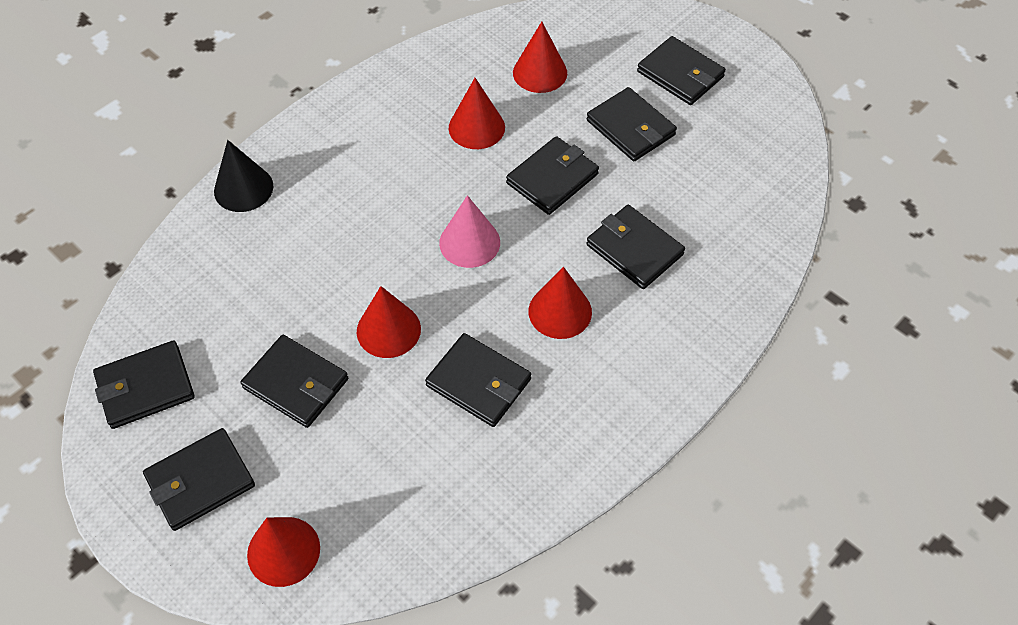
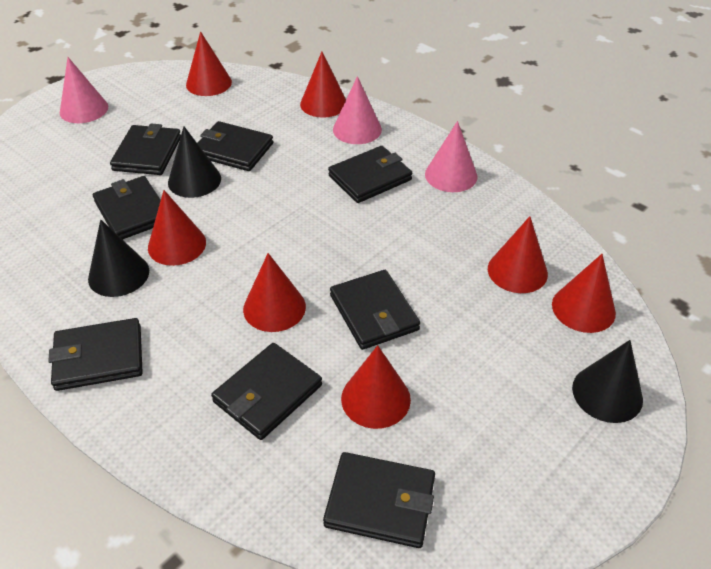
black cone: [214,140,273,212] = 1 -> [88,219,149,297] [168,126,221,198] [572,340,643,423] = 3
pink cone: [439,195,500,268] = 1 -> [60,57,108,123] [333,76,382,144] [425,121,477,192] = 3
red cone: [247,517,320,587] [357,286,421,358] [449,78,505,149] [513,22,567,93] [528,267,592,339] = 5 -> [148,190,206,266] [186,31,232,96] [243,253,306,332] [300,52,346,118] [341,345,411,429] [488,216,548,293] [552,254,616,333] = 7

